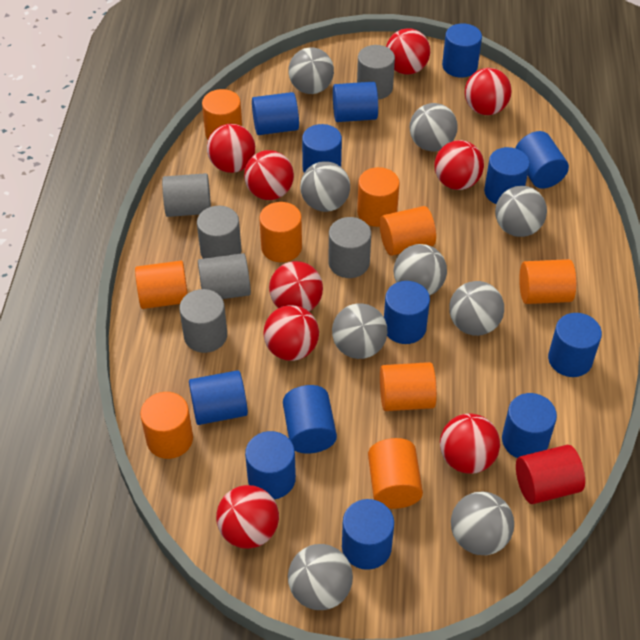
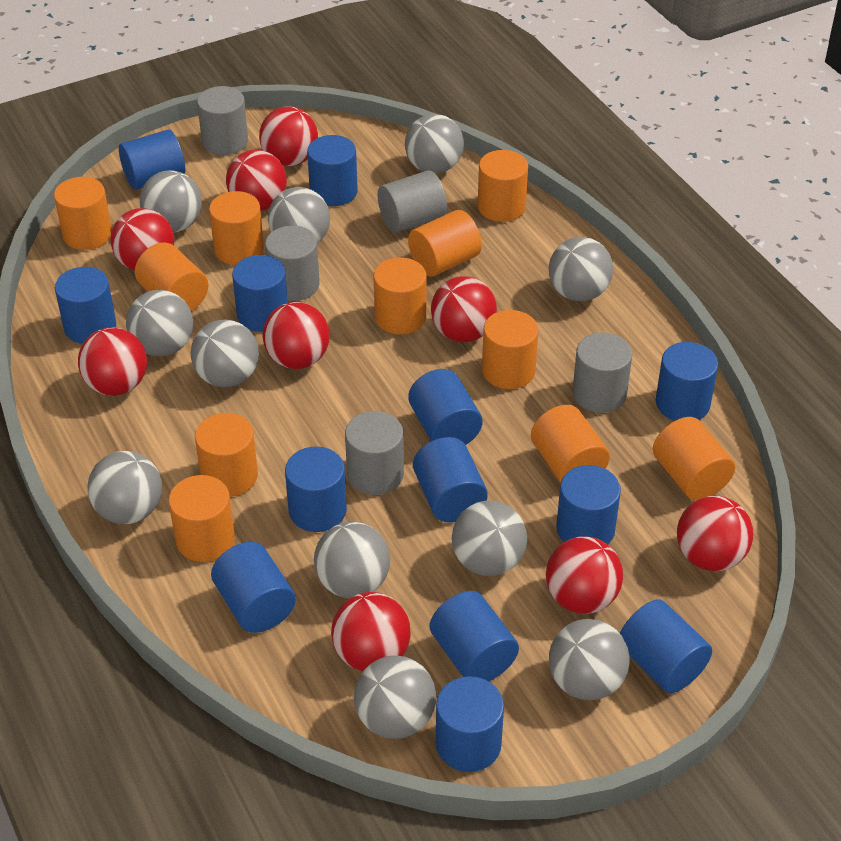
grey ball: [288,47,334,94] [288,544,353,610] [300,161,350,212] [332,303,387,359] [394,244,447,296] [410,103,457,151] [449,281,504,336] [451,492,514,555] [495,186,547,237] = 9 -> [87,451,162,524] [126,290,193,356] [140,170,202,232] [191,319,259,387] [268,187,330,244] [314,522,390,598] [354,656,436,739] [405,114,464,174] [452,501,527,576] [549,237,613,301] [549,619,630,700] = 11
grey cylinder: [162,173,211,217] [179,289,227,353] [197,206,241,259] [198,253,251,299] [328,217,371,278] [357,45,395,99] = 6 -> [197,86,248,155] [265,226,320,301] [345,411,404,495] [378,170,447,233] [572,332,632,413] = 5
orange cylinder: [135,261,188,309] [140,392,193,459] [202,89,242,139] [259,202,302,262] [357,167,400,227] [368,438,423,509] [380,206,436,256] [380,362,437,411] [519,259,576,304] = 9 -> [54,177,112,250] [135,242,208,311] [168,475,235,562] [195,413,258,497] [209,191,264,265] [374,257,426,334] [408,210,482,277] [478,150,528,222] [482,310,539,389] [531,405,610,483] [653,417,735,501] = 11
red cylinder: [516,445,585,504] = 1 -> none = 0

